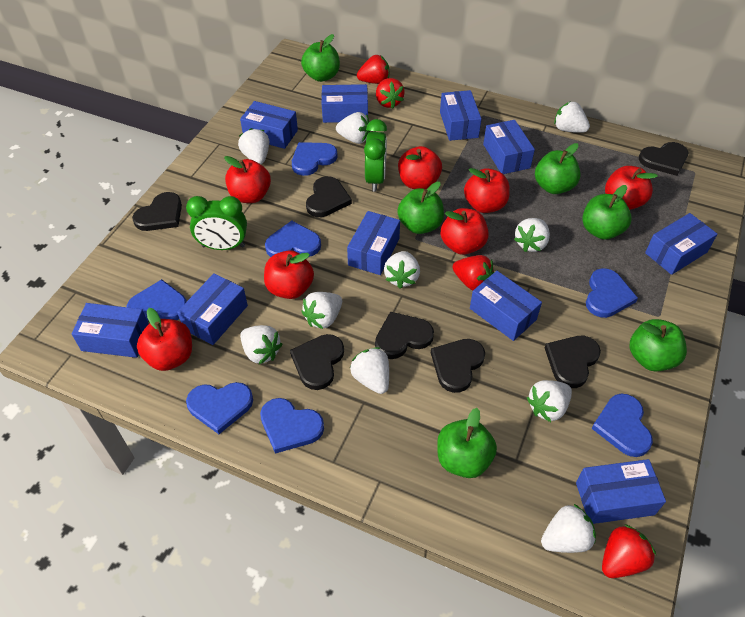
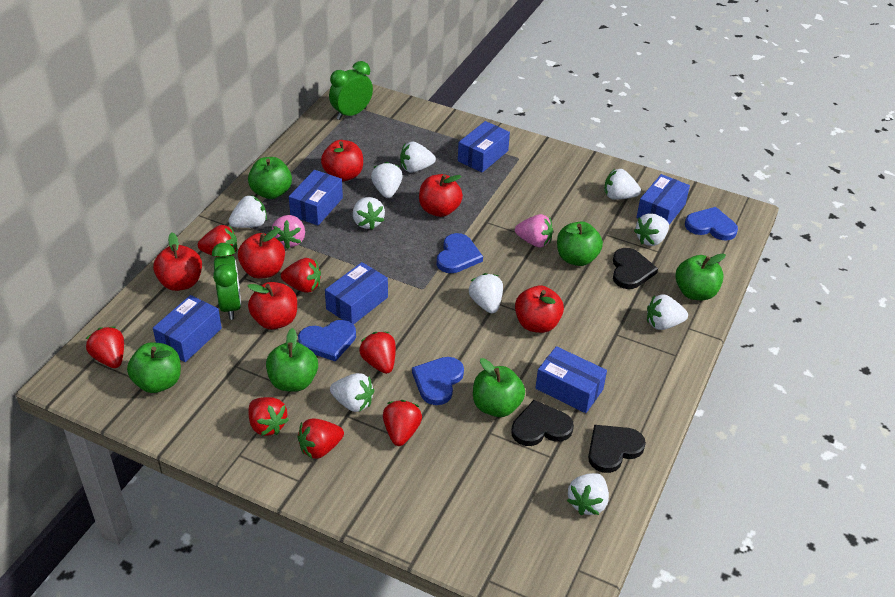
black heart: [132,192,182,231] [290,334,344,390] [306,176,352,217] [375,312,434,359] [431,339,485,393] [545,336,601,388] [639,142,688,176] = 7 -> [511,400,574,446] [588,425,646,473] [613,248,658,289] = 3
blue box: [71,303,148,358] [177,273,248,345] [240,101,298,149] [322,84,368,123] [347,211,400,275] [440,90,481,141] [470,271,542,341] [483,120,535,174] [576,459,666,524] [645,213,717,275] = 10 -> [153,295,222,362] [289,170,343,225] [325,262,388,325] [458,121,510,173] [535,346,607,413] [636,174,690,225] = 6
blue heart: [127,279,187,321] [186,382,253,434] [260,398,324,454] [265,221,321,257] [292,142,338,176] [586,268,638,318] [591,394,653,457] = 7 -> [298,320,356,362] [412,357,464,405] [437,233,483,273] [685,207,738,241] = 4
pink strawberry: none = 0 -> [272,215,305,249] [515,214,553,248] = 2
red apple: [137,308,192,371] [224,156,271,203] [264,250,314,299] [398,146,442,189] [441,208,489,255] [464,168,510,213] [605,166,657,210] = 7 -> [153,232,202,291] [238,228,285,279] [247,282,297,330] [321,140,363,181] [419,174,463,217] [515,285,564,333] = 6
red strawberry: [357,55,389,84] [376,78,405,109] [453,255,494,290] [602,524,656,578] = 4 -> [86,326,124,368] [198,225,237,257] [248,397,289,436] [281,258,321,293] [297,419,344,459] [359,332,396,374] [383,400,422,446] = 7

